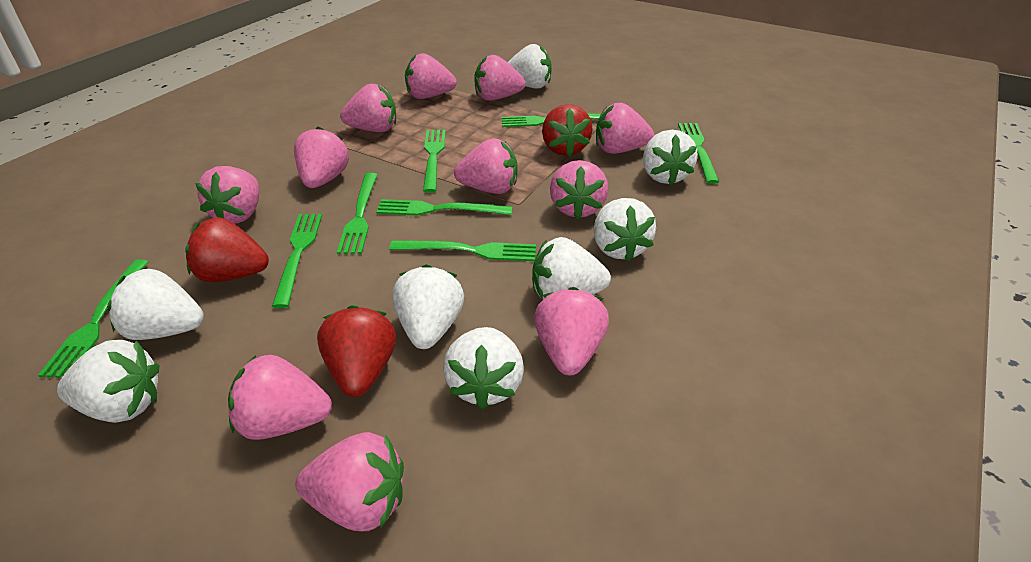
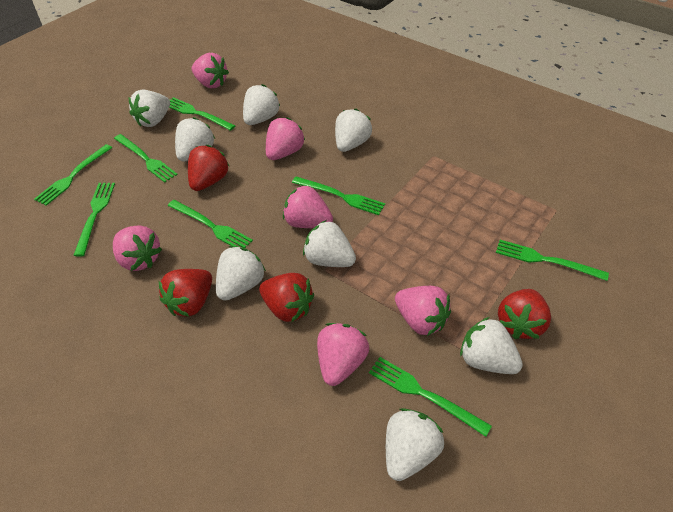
pink strawberry: [195,166,259,223] [228,355,332,440] [294,127,349,188] [296,432,404,531] [340,84,396,132] [405,53,457,99] [454,138,517,194] [474,55,525,101] [534,287,609,375] [550,160,608,219] [596,103,654,154] = 11 -> [113,225,162,271] [192,53,229,88] [266,117,305,160] [283,185,333,228] [317,323,369,386] [395,286,451,336] = 6
red strawberry: [185,217,269,282] [317,305,396,397] [542,104,593,156] = 3 -> [159,269,212,317] [188,145,229,191] [259,273,314,322] [498,289,551,339] = 4

